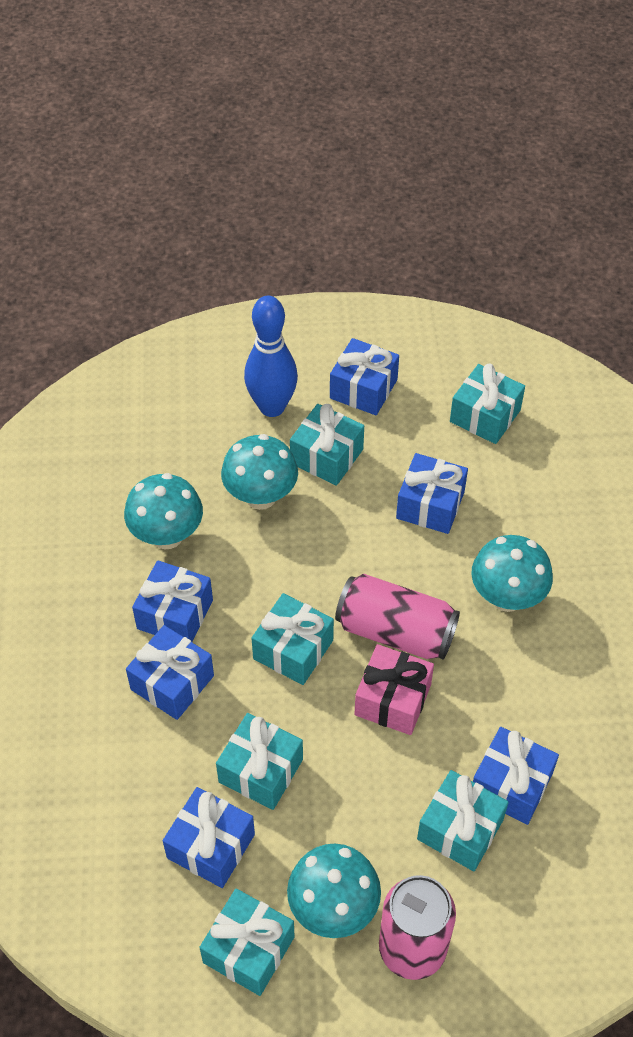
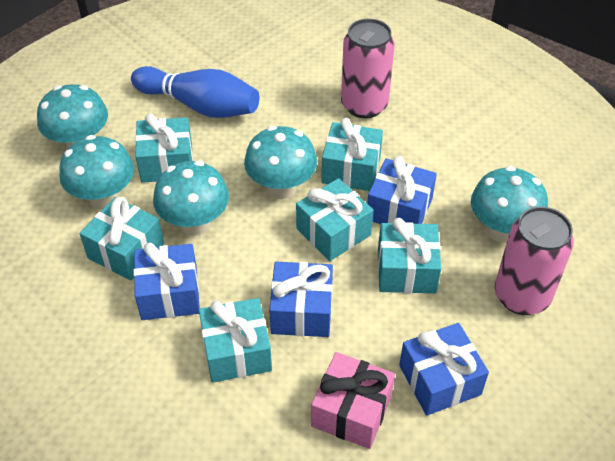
blue gift: [126,625,214,720] [132,560,213,642] [163,787,255,888] [330,338,399,415] [396,453,468,534] [473,727,559,825] = 6 -> [133,242,200,320] [269,262,333,337] [367,156,437,224] [399,323,489,415] = 4
turquoise mushroom: [124,473,203,549] [221,434,298,510] [287,844,381,938] [471,535,553,612] = 4 -> [37,84,108,149] [59,135,134,210] [153,161,229,236] [244,126,317,199] [471,166,548,243] = 5

